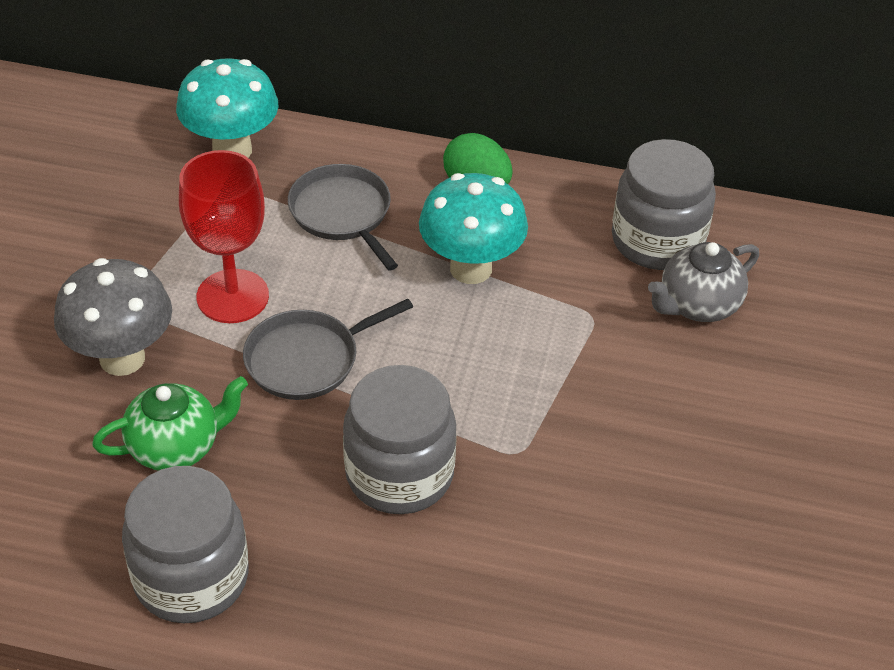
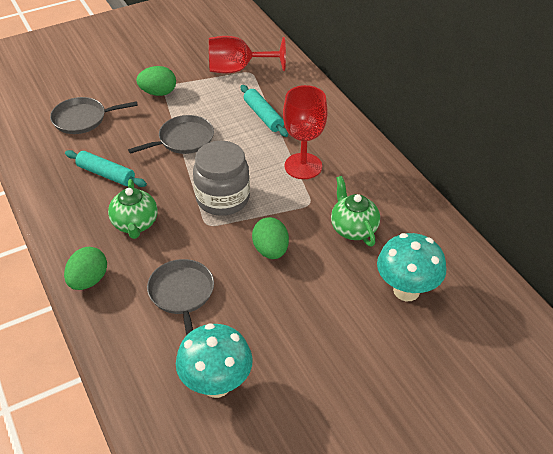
green egg: [443,133,513,184] = 1 -> [64,247,107,290] [136,66,176,96] [252,217,289,259] = 3
green teapot: [92,376,248,471] = 1 -> [108,179,158,239] [331,176,380,246] = 2
grey jar: [122,466,249,623] [343,365,457,514] [612,139,716,270] = 3 -> [193,141,250,216] = 1
grey mushroom: [54,258,172,376] = 1 -> none = 0
grey pan: [243,299,413,400] [288,164,398,271] = 2 -> [50,97,138,134] [128,115,214,154] [147,259,214,335] = 3
grey teapot: [648,242,759,322] = 1 -> none = 0
red goblet: [179,150,269,323] = 1 -> [209,36,286,74] [283,85,328,179] = 2
turquoise rolling pin: none = 0 -> [65,150,147,187] [241,85,288,137] = 2

